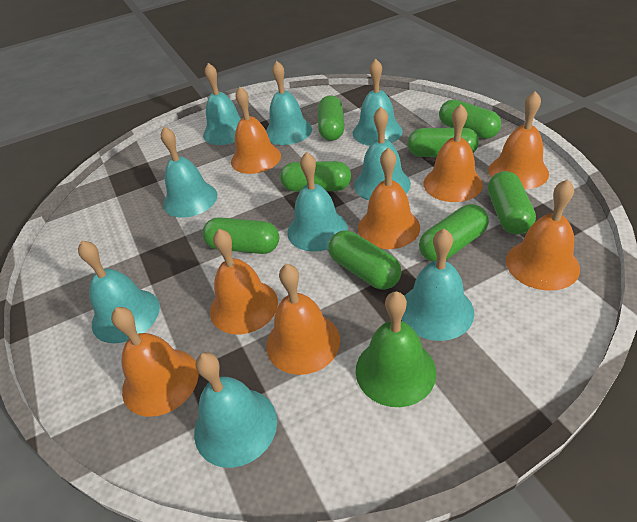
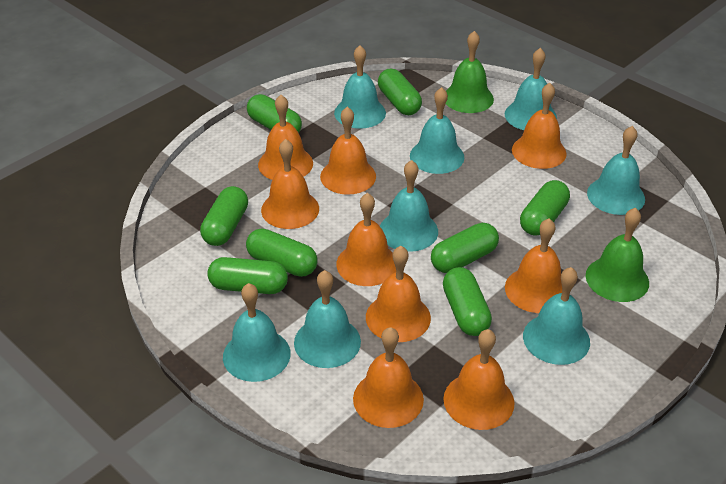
green bell: [356,291,436,407] = 1 -> [446,31,494,113] [586,208,649,302] = 2
orange bell: [111,307,199,417] [210,229,278,334] [231,87,281,174] [266,264,340,375] [358,148,420,249] [423,104,483,202] [489,91,549,189] [506,179,580,291] = 8 -> [258,95,313,180] [261,139,319,229] [320,107,376,195] [336,193,396,286] [353,327,424,428] [366,246,431,342] [444,329,515,430] [505,218,562,313] [512,83,567,169] = 9
turquoise bell: [78,241,160,343] [161,126,217,218] [194,352,277,468] [203,63,241,145] [266,61,312,145] [287,152,348,252] [353,59,403,146] [354,107,411,200] [401,229,474,341] = 9 -> [223,283,291,382] [294,270,361,368] [334,45,386,129] [380,160,438,252] [410,87,464,174] [505,48,557,130] [523,267,590,365] [587,126,645,215] = 8

